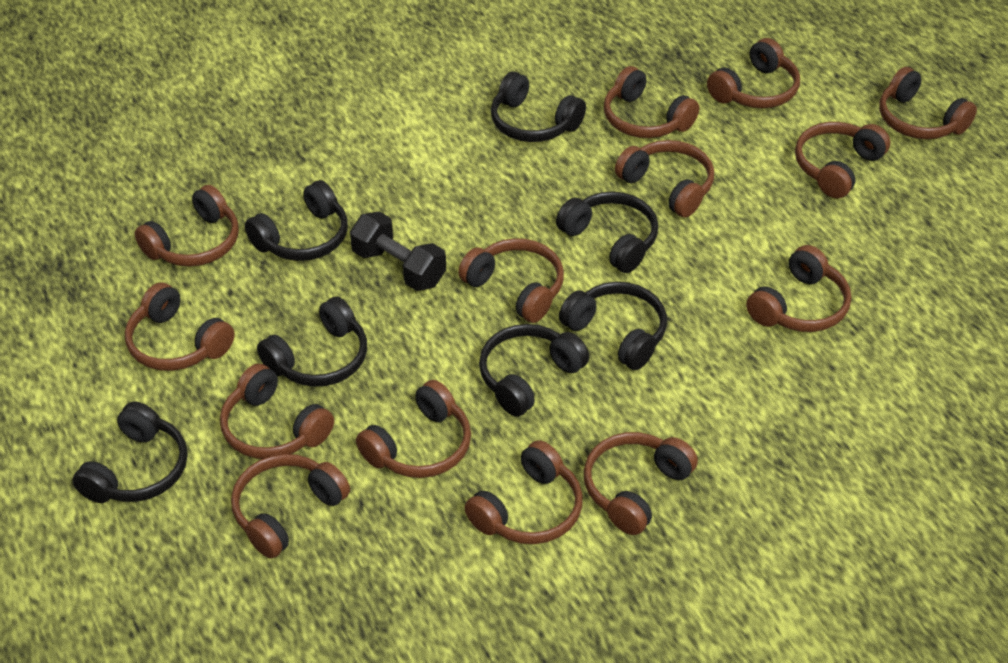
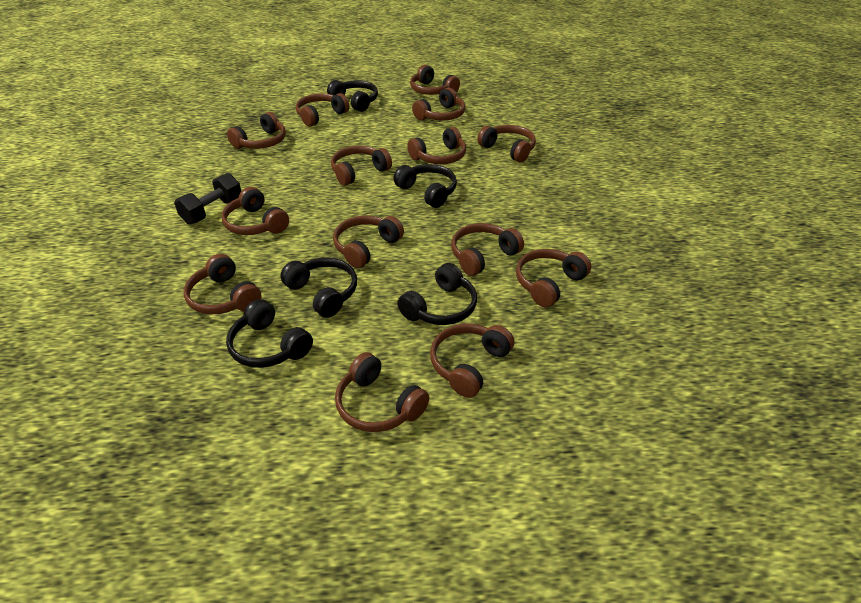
black headphones: [72,402,188,503] [245,180,348,261] [257,297,367,387] [479,324,589,417] [491,71,586,142] [556,192,658,273] [559,282,667,370] = 7 -> [226,299,313,368] [280,258,357,318] [327,80,378,112] [393,164,457,208] [397,263,477,325] = 5

